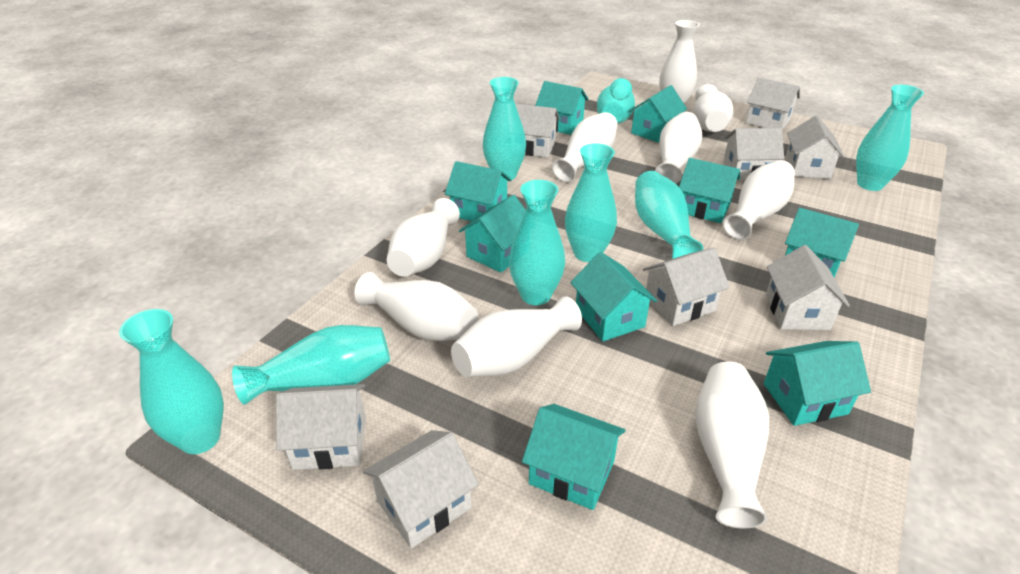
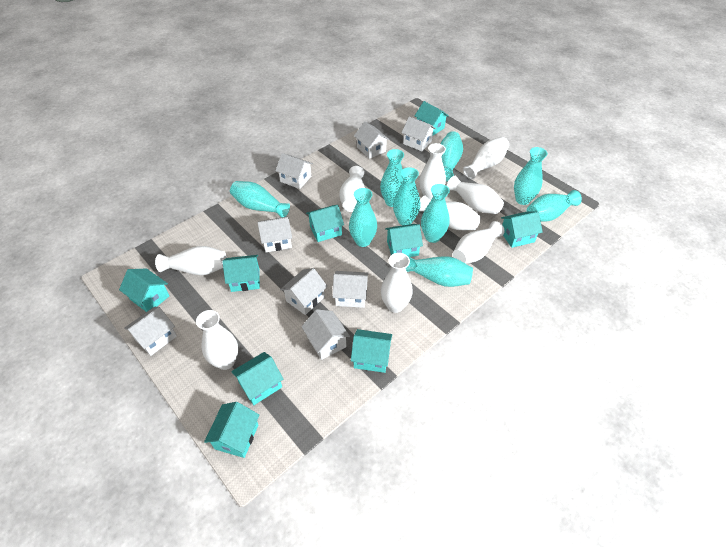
turquoise vase: [119,309,224,454] [232,325,390,405] [483,77,526,180] [509,180,565,305] [565,143,617,262] [597,78,635,124] [635,171,703,259] [856,85,924,191] = 8 -> [230,181,290,218] [349,188,377,247] [380,149,404,207] [393,167,421,225] [406,256,473,287] [421,184,450,243] [440,131,463,181] [514,147,548,205] [526,190,582,222] = 9

